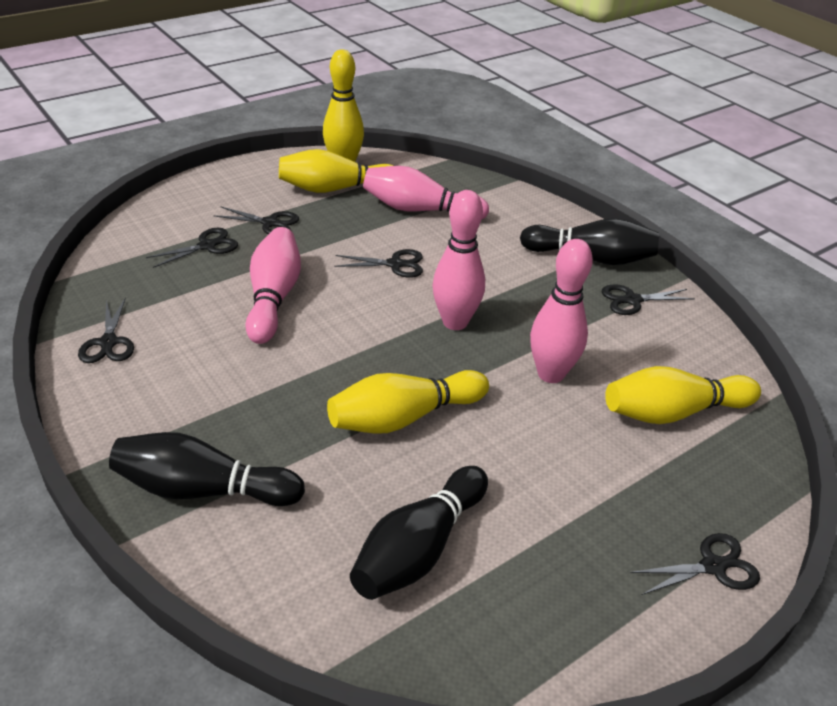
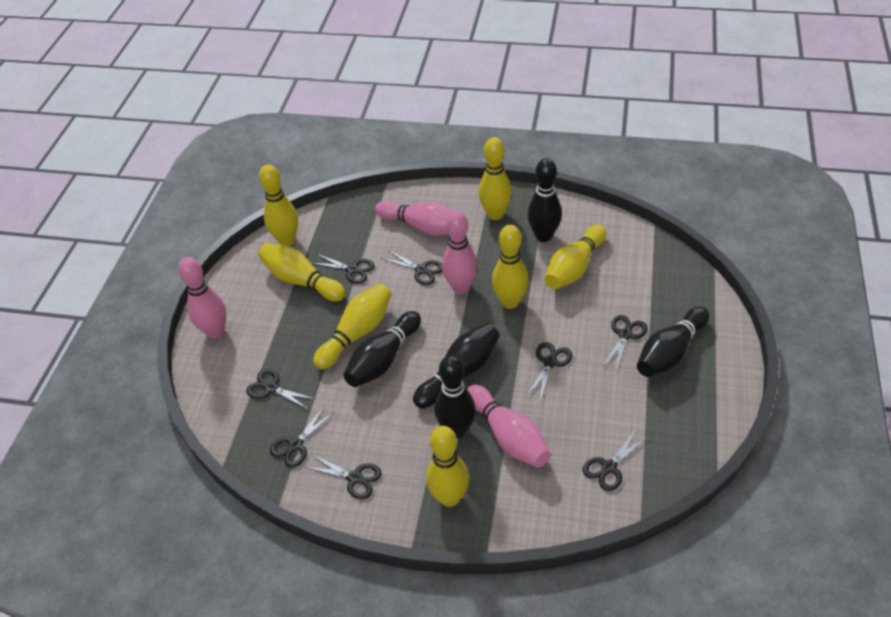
black bowling pin: [109,432,305,506] [350,466,488,600] [520,218,659,265] = 3 -> [343,311,421,387] [413,323,500,409] [435,355,476,438] [527,158,562,242] [637,306,709,377] = 5
black scissors: [78,297,134,363] [146,228,238,268] [213,206,299,235] [334,249,423,278] [602,284,695,315] [630,533,760,595] = 6 -> [246,369,314,409] [270,406,335,468] [305,455,382,499] [312,254,374,284] [383,250,442,285] [526,342,572,400] [583,429,648,491] [603,315,648,371] = 8
yellow bowling pin: [279,149,393,193] [323,49,364,162] [327,370,489,434] [605,366,761,424] = 4 -> [258,243,345,301] [259,164,298,246] [313,284,392,369] [426,426,469,507] [478,137,512,220] [492,225,529,309] [545,224,607,289] = 7

